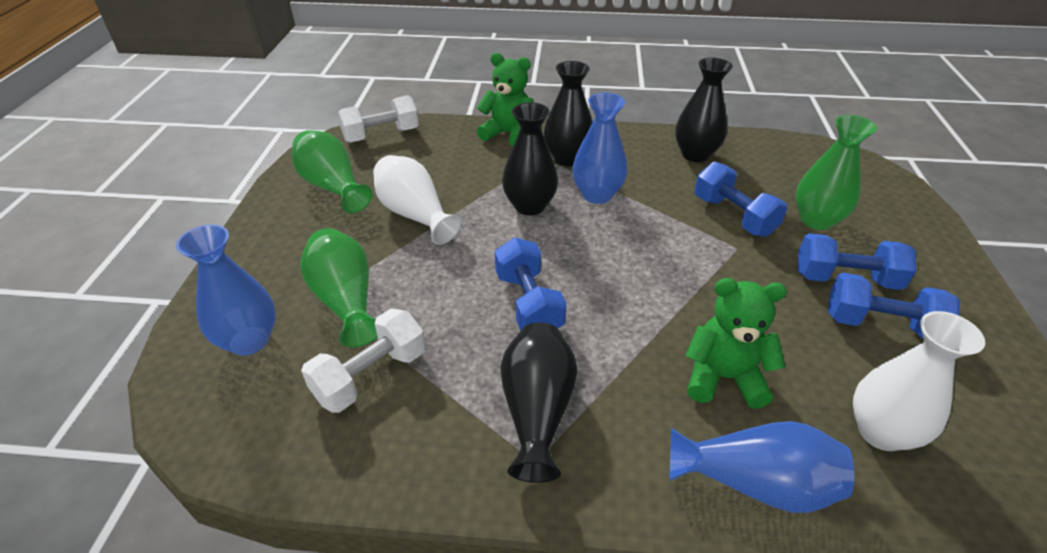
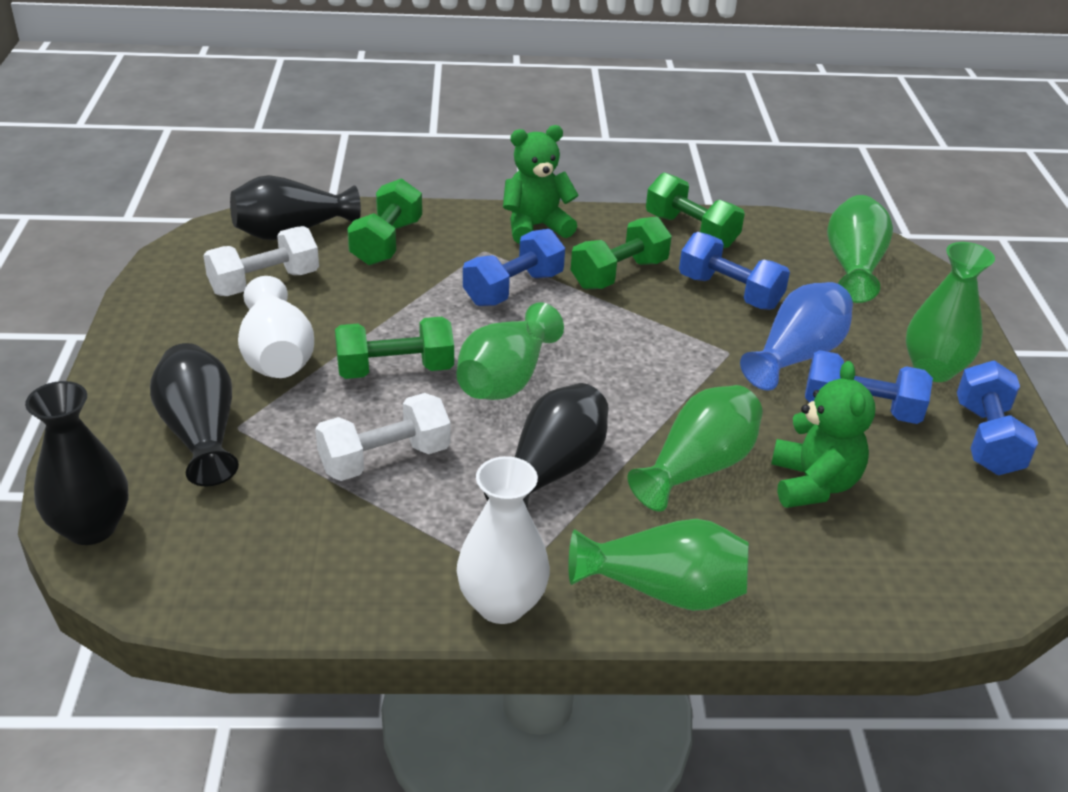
blue vase: [176,224,276,356] [572,93,627,204] [669,421,854,513] = 3 -> [740,282,853,391] = 1
green dumbbell: none = 0 -> [335,317,454,379] [347,178,422,265] [571,217,672,289] [646,172,745,248] = 4
green vase: [292,130,372,213] [300,228,378,347] [796,115,877,230] = 3 -> [456,302,564,400] [568,519,749,611] [628,385,763,511] [827,195,893,303] [906,242,995,382] = 5

